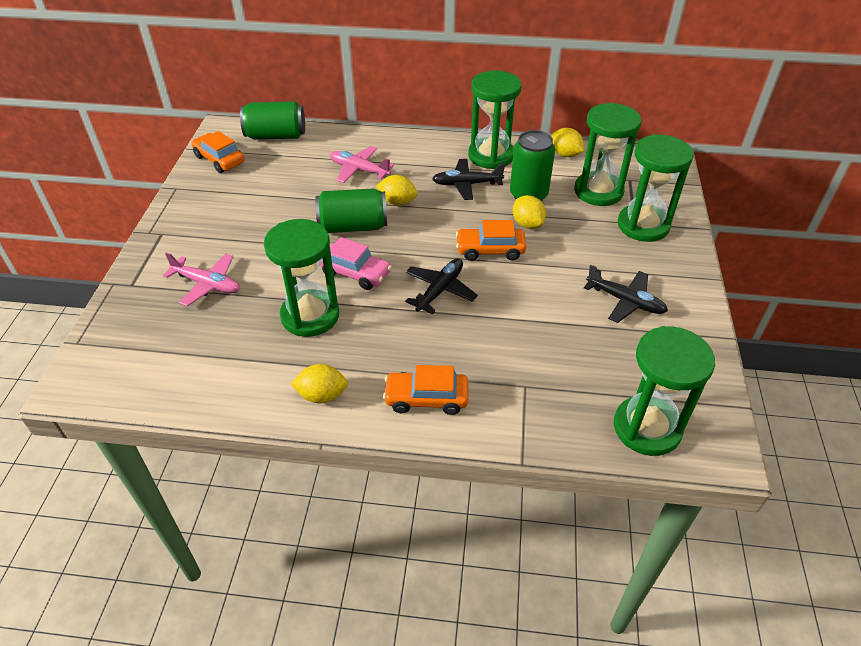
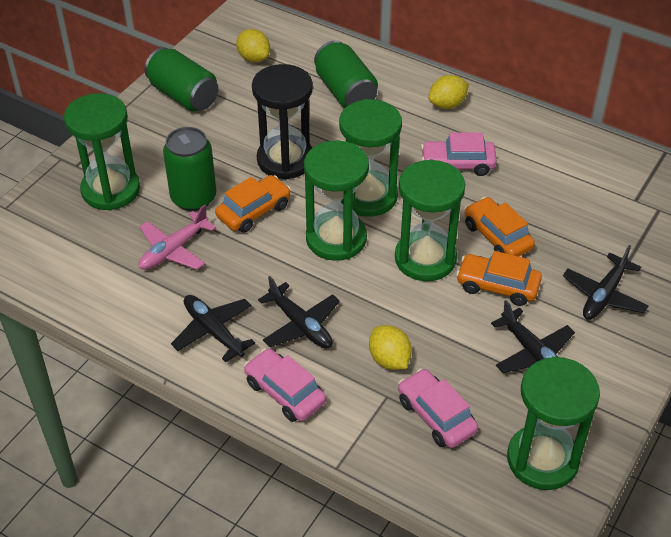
black hourglass: none = 0 -> [252,64,313,180] = 1
black plane: [405,258,478,314] [432,159,505,200] [584,264,668,323] = 3 -> [171,295,255,362] [258,276,340,349] [491,300,575,373] [563,245,649,320] = 4
pink car: [320,237,392,290] = 1 -> [244,348,326,422] [398,368,478,448] [421,132,497,176] = 3
pink plane: [163,253,240,306] [329,146,394,183] = 2 -> [139,205,216,270] = 1
yellow lemon: [291,364,348,404] [376,175,417,206] [513,195,546,229] [552,128,584,157] = 4 -> [236,29,270,62] [369,325,412,370] [429,75,469,109] = 3

